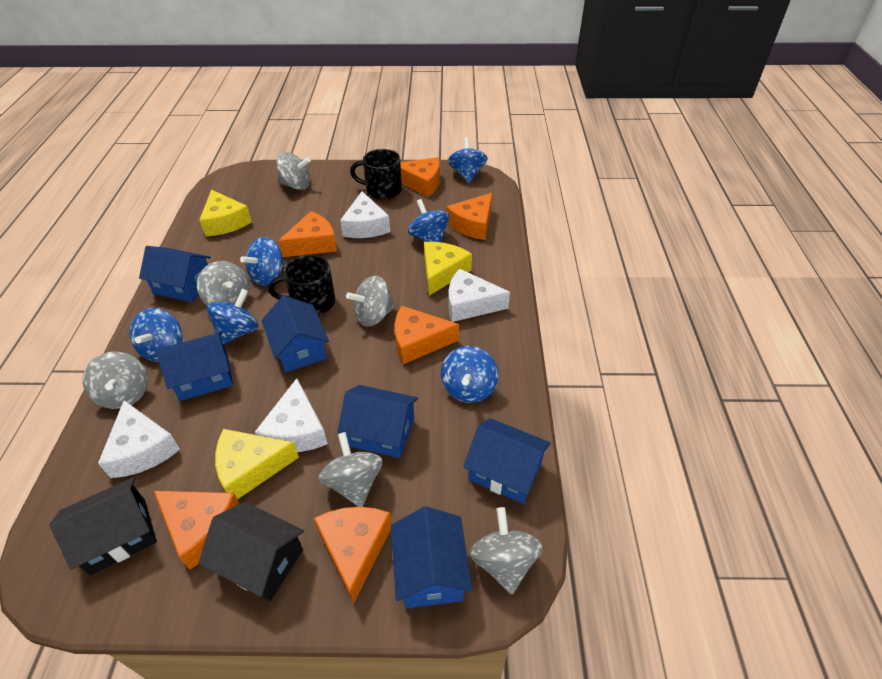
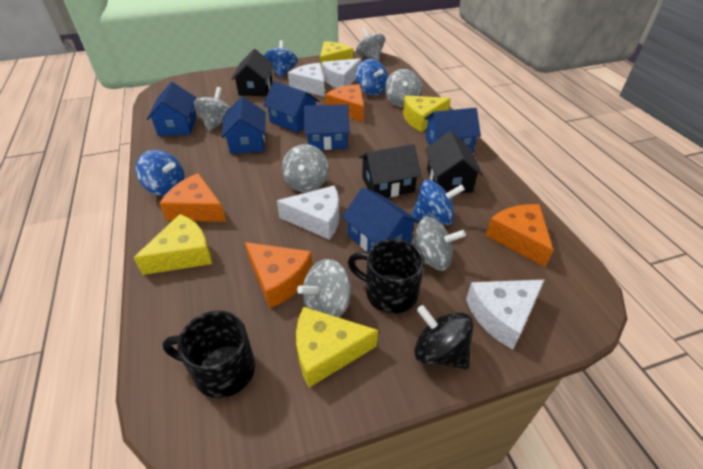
black house: [49,477,157,575] [198,502,304,601] = 2 -> [231,49,274,96] [359,144,422,198] [425,131,483,193] = 3
black spinning top: none = 0 -> [414,305,474,369] = 1
blue spinning top: [129,308,183,362] [207,289,259,345] [240,237,285,286] [408,199,450,242] [441,346,499,403] [448,137,488,183] = 6 -> [136,150,184,196] [264,40,298,78] [356,59,388,95] [411,180,465,225] = 4
orange cheese: [154,491,240,570] [278,211,337,257] [314,507,392,603] [395,306,459,364] [400,157,440,197] [447,193,492,240] = 6 -> [159,173,226,222] [245,242,313,309] [325,84,364,123] [486,204,553,267] = 4
yellow cheese: [200,190,252,236] [215,429,299,499] [424,242,472,296] = 3 -> [133,214,212,275] [296,307,378,388] [320,41,353,69] [403,95,451,132] = 4

